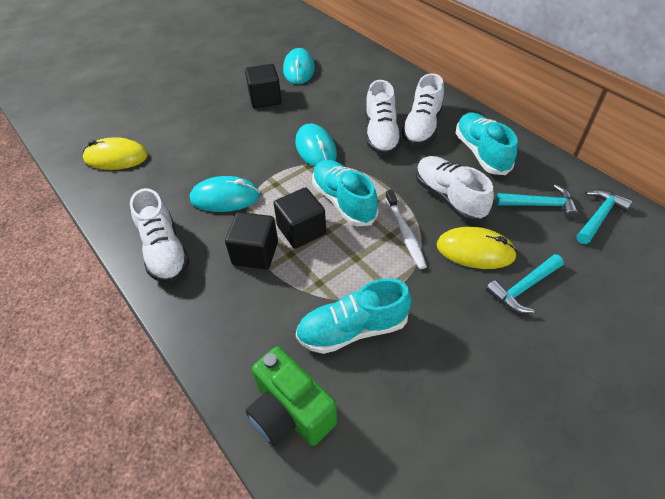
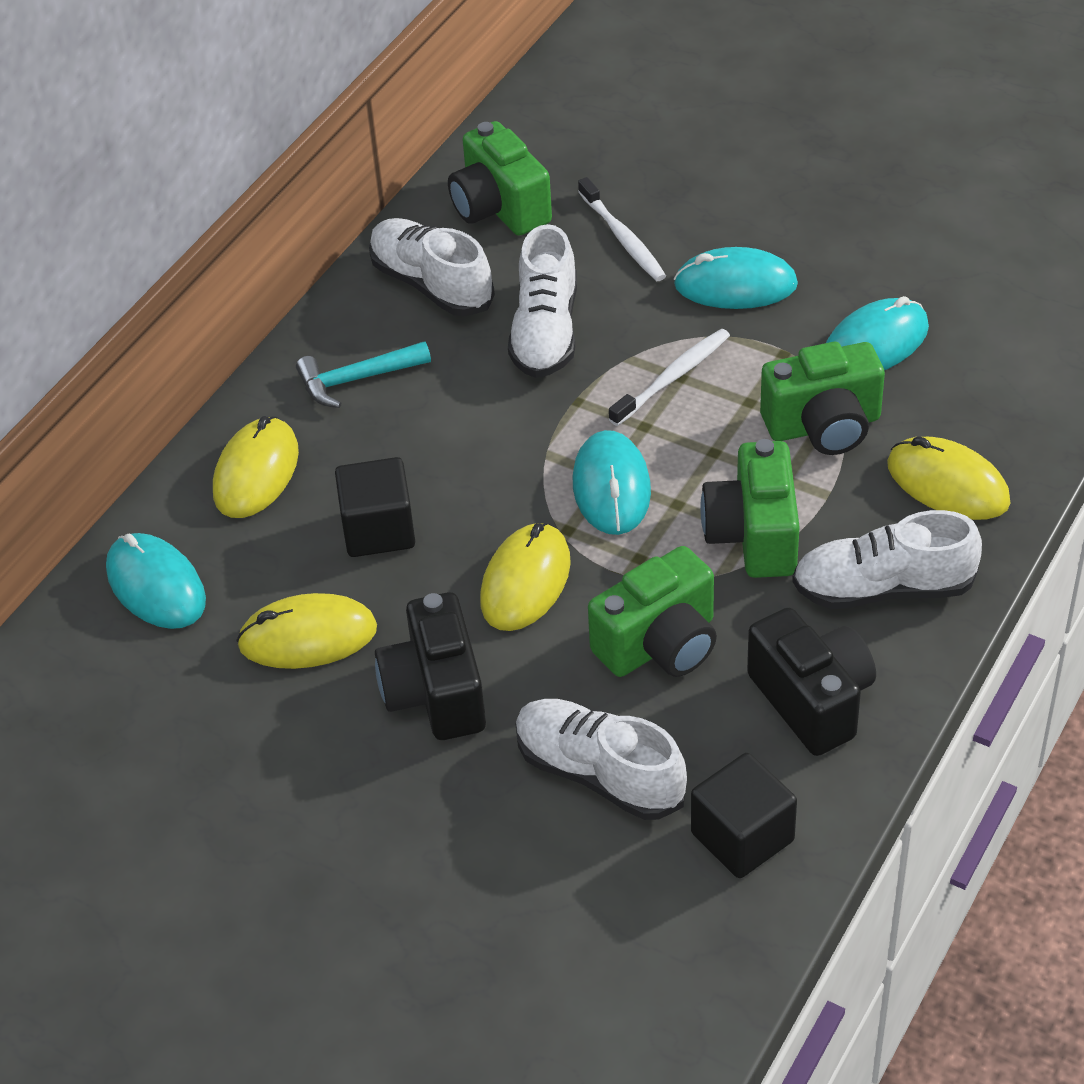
black camera: none = 0 -> [375,592,486,740] [747,607,876,756] = 2
black cube: [225,212,278,269] [245,64,282,108] [273,187,326,249] = 3 -> [335,457,415,557] [691,753,797,878] = 2
green camera: [245,347,337,446] = 1 -> [448,121,552,236] [588,546,717,677] [700,439,800,578] [760,342,885,455] = 4
turquoise hammer: [486,254,564,313] [496,184,579,219] [576,189,633,244] = 3 -> [296,341,431,408] = 1
turquoise mouse: [190,176,260,212] [283,48,315,84] [295,123,337,167] = 3 -> [106,533,206,629] [573,430,651,535] [674,247,798,309] [826,296,929,370] = 4
turquoise shoe: [296,278,412,354] [312,160,378,226] [456,112,518,175] = 3 -> none = 0
white toothbrush: [385,190,427,269] = 1 -> [578,177,666,281] [609,329,730,426] = 2
yellow mouse: [83,137,148,170] [436,227,517,269] = 2 -> [213,416,299,518] [236,593,377,669] [480,523,571,631] [887,436,1010,520] = 4

